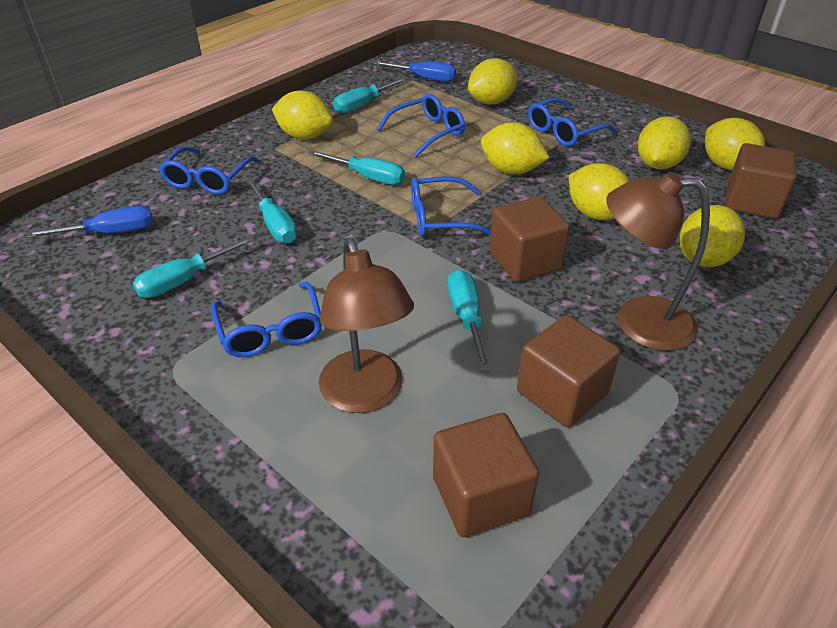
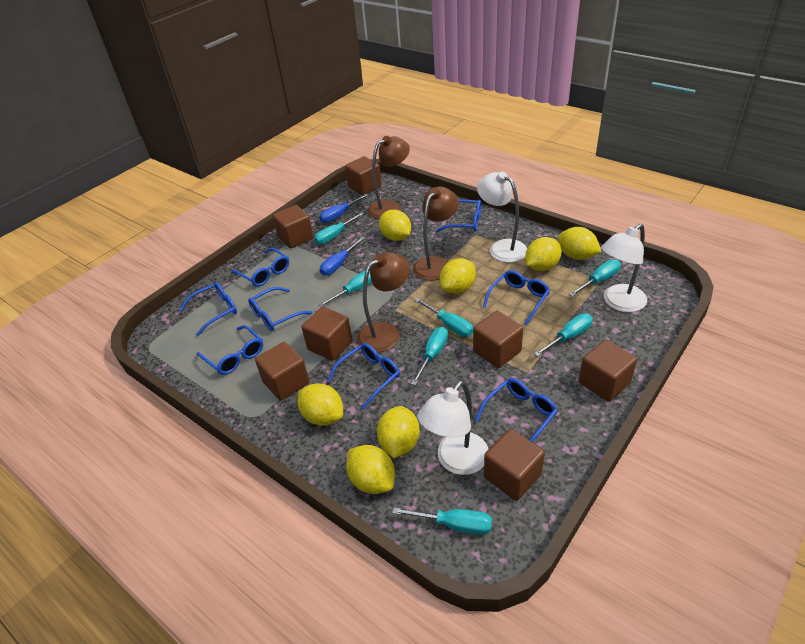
blue glasses: [159,147,259,194] [211,282,322,357] [377,94,465,157] [411,176,491,237] [528,98,616,146] = 5 -> [179,282,237,336] [197,325,263,375] [231,248,289,287] [248,287,313,331] [328,343,400,410] [436,199,481,232] [475,378,558,442] [483,270,550,325] = 8
brown cube: [433,413,539,537] [490,196,570,282] [517,315,620,427] [726,143,796,219] = 4 -> [255,342,309,400] [273,205,314,248] [302,307,352,361] [345,156,382,196] [473,311,523,368] [484,429,545,501] [579,340,637,402] = 7
brown lamp: [319,237,414,413] [606,172,710,351] = 2 -> [357,252,410,352] [368,136,410,219] [413,187,459,281] = 3
turquoise screwdriver: [133,236,254,298] [245,178,297,243] [309,150,405,185] [333,77,407,114] [448,269,491,372] = 5 -> [314,212,364,245] [319,270,372,307] [392,507,492,535] [411,327,448,385] [415,298,473,337] [534,313,593,357] [569,259,621,297] = 7
white lamp: none = 0 -> [418,381,489,475] [477,172,527,263] [601,224,647,312] = 3

